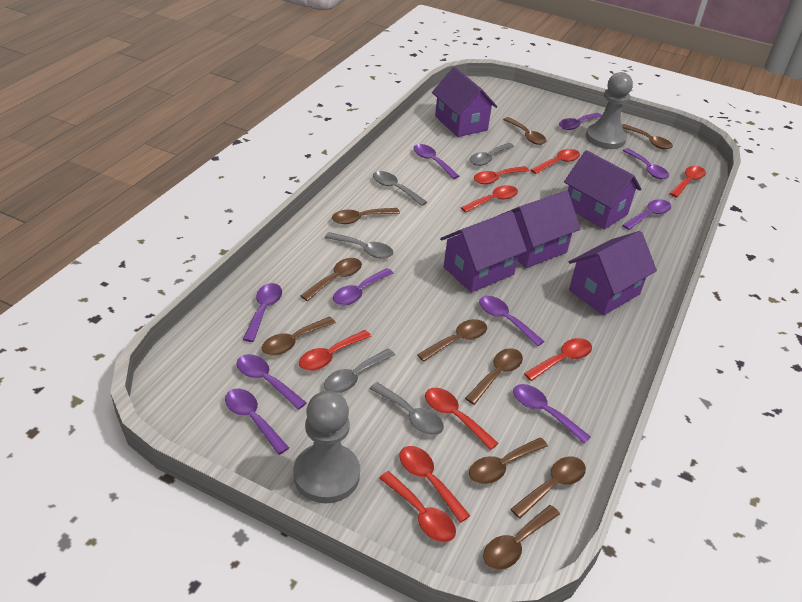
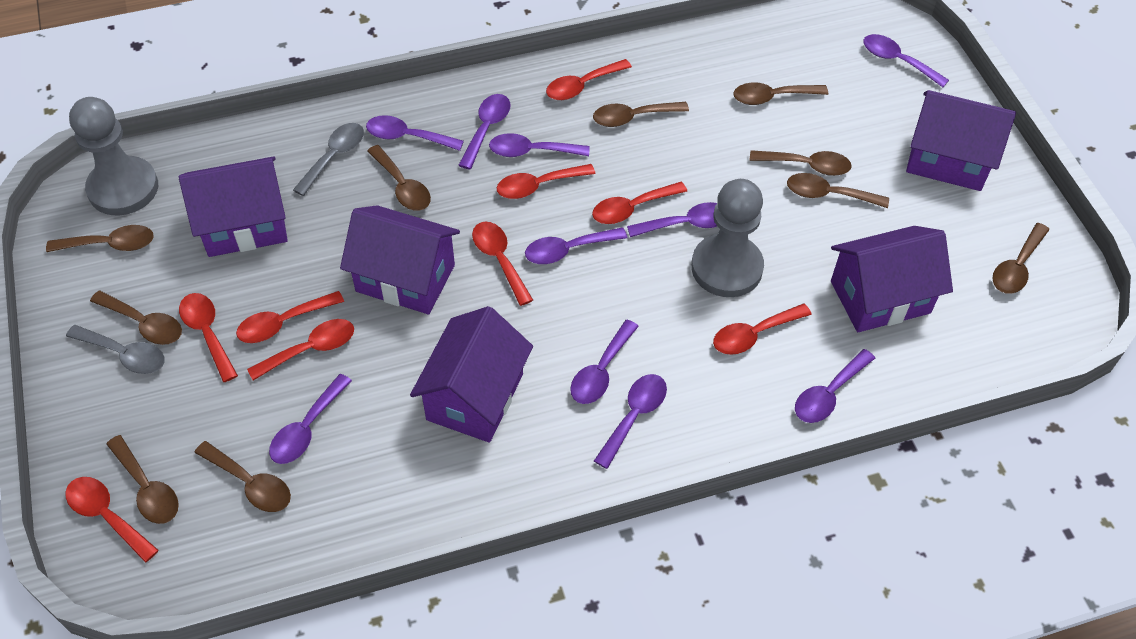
grey spoon: [324,349,395,393] [325,232,394,259] [370,382,444,435] [373,171,427,206] [470,143,514,166] = 5 -> [66,325,165,374] [293,123,364,196] = 2

